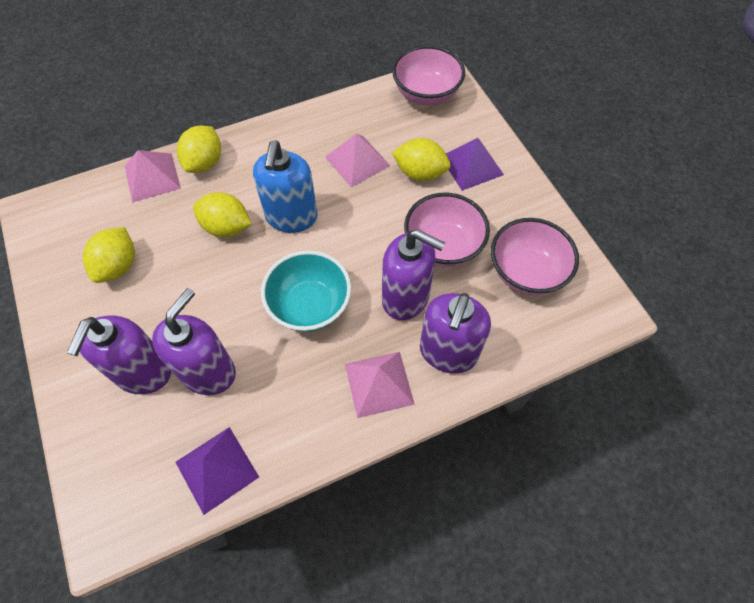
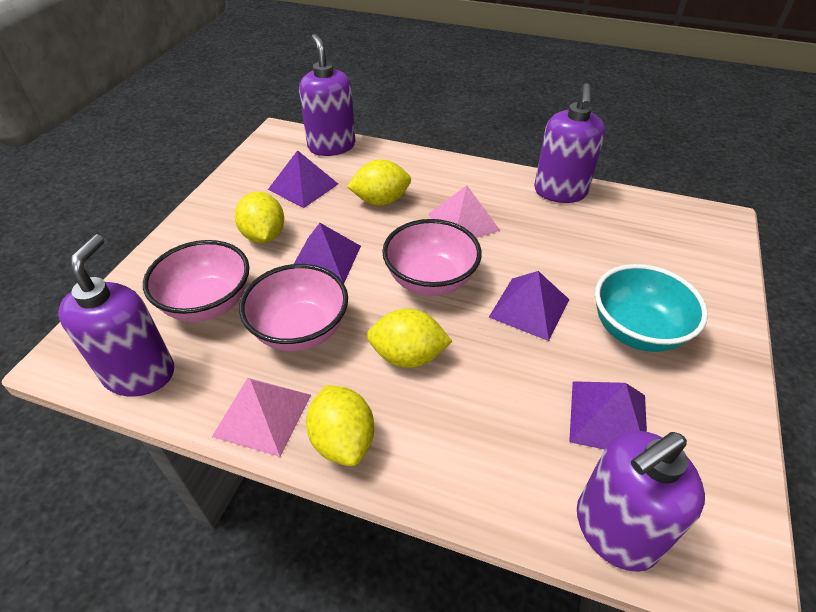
blue soap dispenser: [253,141,317,233] = 1 -> none = 0
pink pyramid: [124,150,181,202] [325,133,390,188] [345,352,415,418] = 3 -> [212,378,311,457] [428,185,500,238] = 2
purple pyramid: [175,427,259,515] [446,138,504,191] = 2 -> [268,150,338,208] [294,223,361,283] [489,271,569,341] [569,381,647,450] = 4

